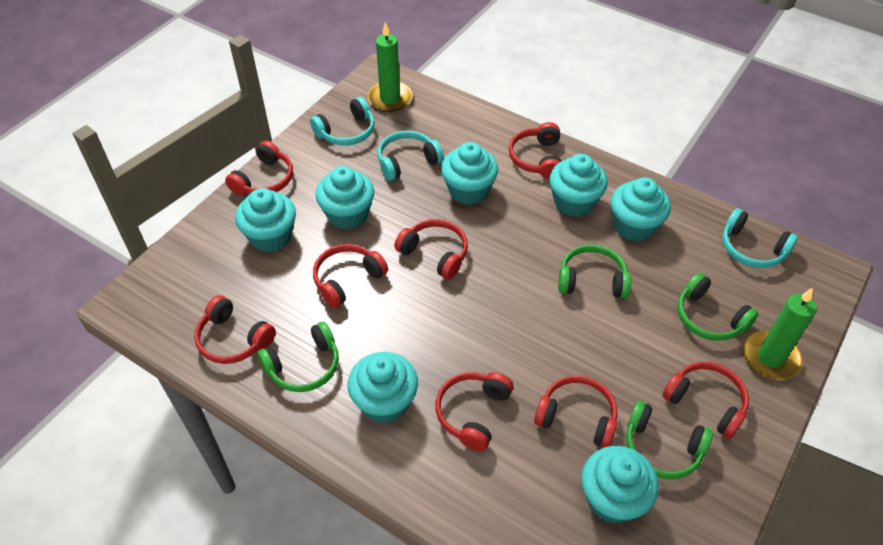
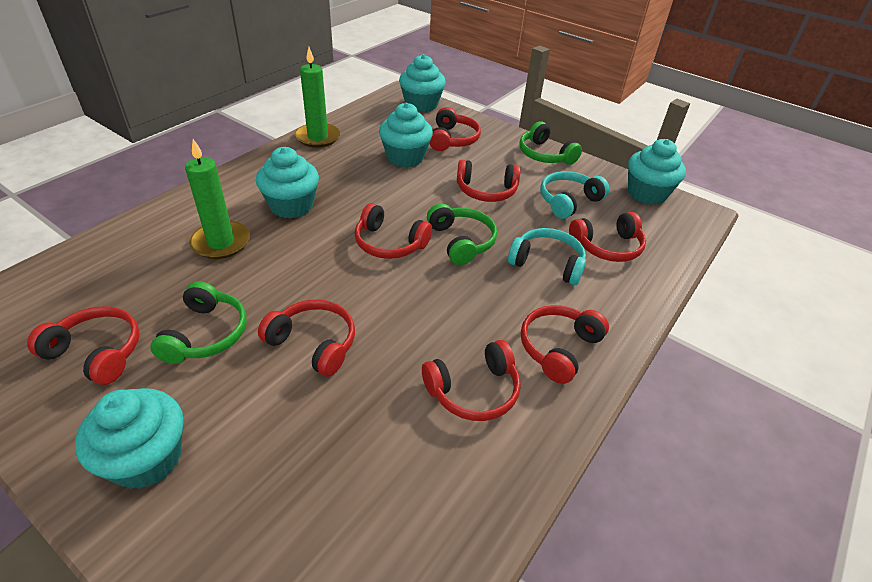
green headphones: [258,322,339,392] [558,244,631,298] [626,401,713,479] [677,272,758,341] = 4 -> [150,281,247,364] [427,203,497,265] [519,121,582,165] = 3
turquoise cupcake: [235,188,296,252] [315,166,374,230] [348,352,418,423] [441,142,498,205] [549,154,608,217] [581,446,659,524] [611,177,671,241] = 7 -> [75,388,184,489] [256,147,319,219] [379,103,433,167] [399,54,446,112] [628,139,686,205] = 5
turquoise headphones: [310,97,375,146] [378,131,444,181] [722,208,798,268] = 3 -> [508,228,586,285] [540,171,610,219] = 2

